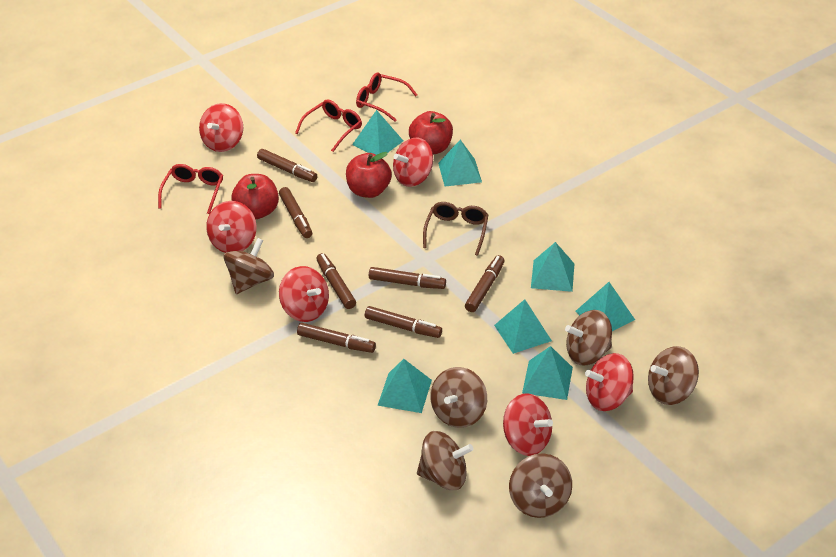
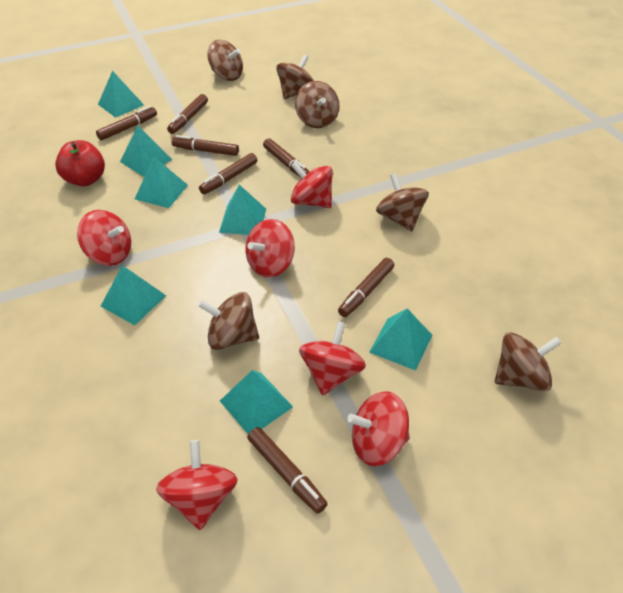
brown glasses: [423,202,488,256] = 1 -> none = 0
red apple: [232,174,279,219] [346,152,392,198] [409,111,453,154] = 3 -> [55,140,105,187] = 1
red glasses: [158,164,223,214] [295,100,362,152] [356,72,417,121] = 3 -> none = 0

